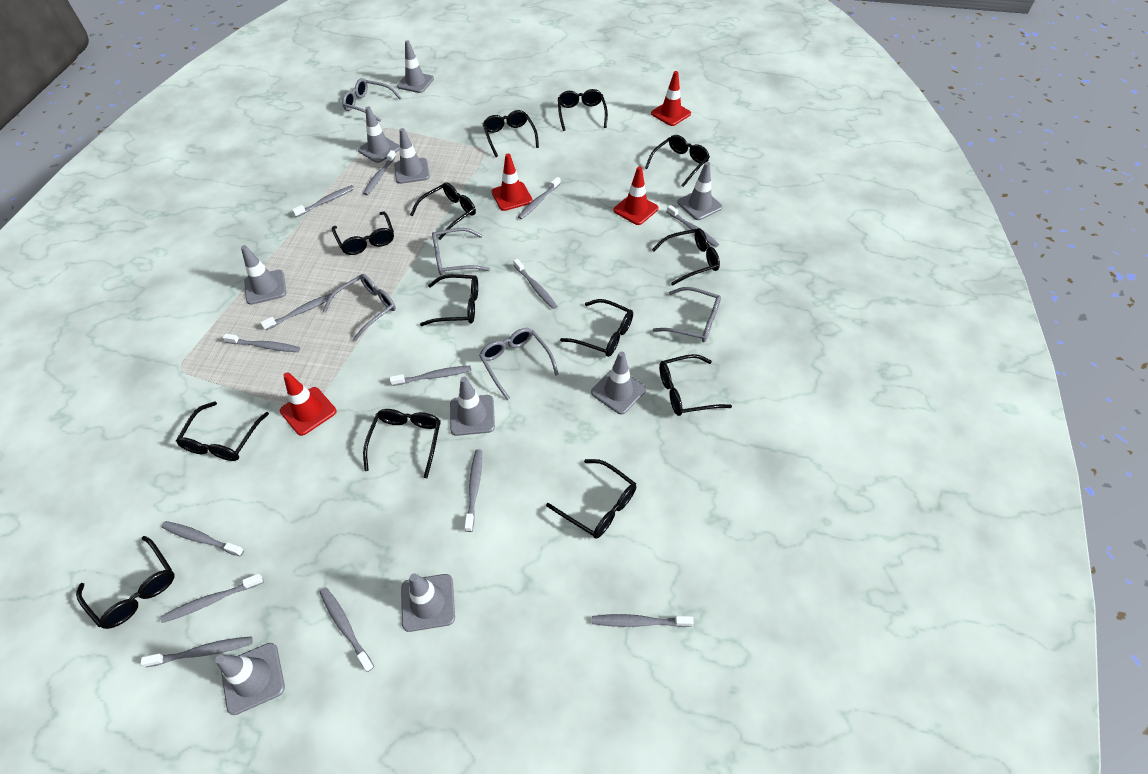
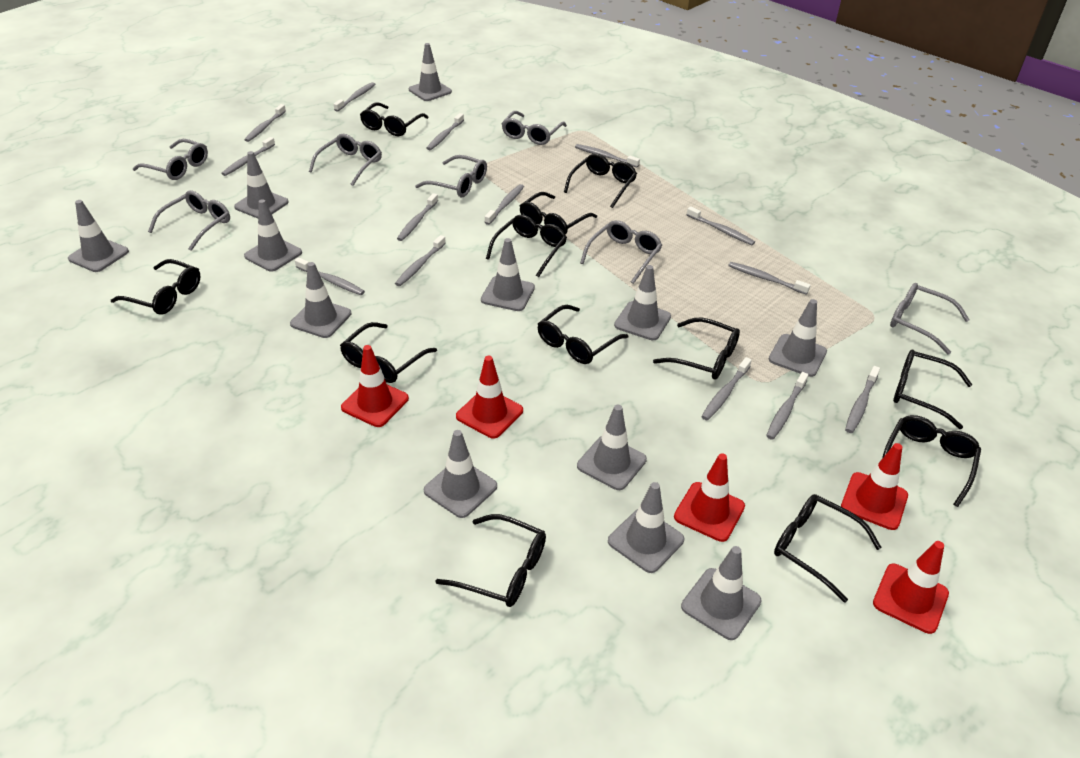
black glasses: [76,536,175,629] [176,401,269,461] [332,211,394,255] [363,409,441,478] [410,182,476,240] [420,274,478,326] [483,110,539,157] [546,459,636,539] [558,89,608,131] [560,299,633,357] [645,135,710,187] [652,228,720,286] [659,354,732,416] = 13 -> [111,259,201,315] [340,322,437,383] [360,102,429,136] [436,514,546,607] [486,215,567,277] [520,192,597,235] [538,305,628,364] [564,153,637,208] [653,318,740,380] [774,494,882,603] [882,415,981,507] [893,350,972,429] = 12
grey glasses: [323,274,396,341] [342,78,401,122] [432,228,490,276] [479,328,559,400] [653,287,721,343] = 5 -> [133,139,208,180] [148,190,230,251] [309,134,382,186] [415,155,487,197] [501,111,567,145] [580,220,662,284] [890,283,970,355] = 7
grey traffic cone: [215,643,285,715] [241,245,286,305] [358,106,400,163] [394,128,430,184] [397,40,434,93] [401,573,455,632] [450,377,495,436] [591,351,646,415] [677,162,723,220] = 9 -> [68,200,129,272] [234,151,289,219] [244,199,302,272] [290,262,351,338] [409,43,452,101] [423,430,497,518] [481,238,535,311] [577,405,647,490] [608,482,684,573] [614,265,671,340] [681,546,761,640] [769,299,827,377] = 12
red traffic cone: [280,372,336,436] [492,154,533,211] [613,166,658,225] [651,71,691,126] = 4 -> [341,345,409,427] [456,355,523,438] [674,453,745,542] [841,443,908,530] [873,541,949,634] = 5

